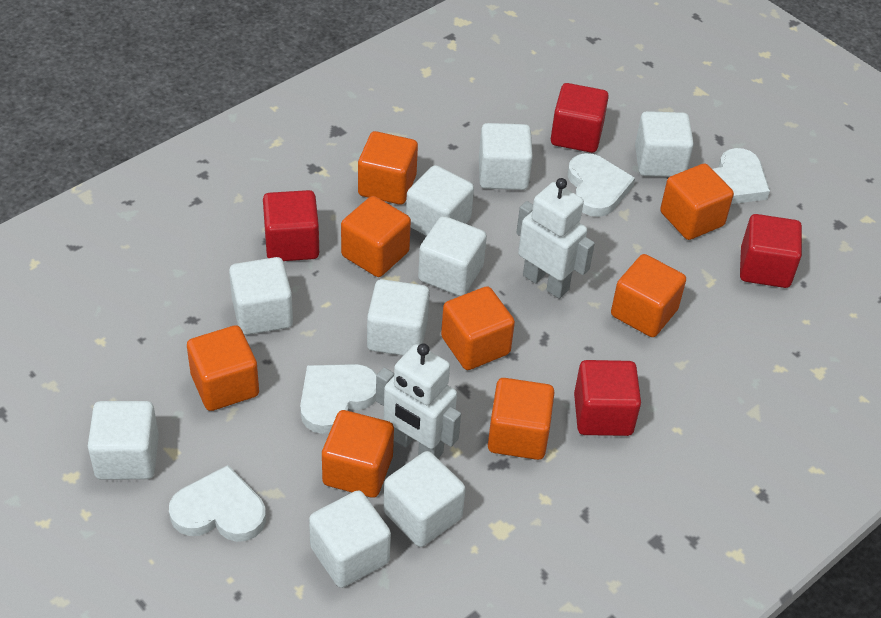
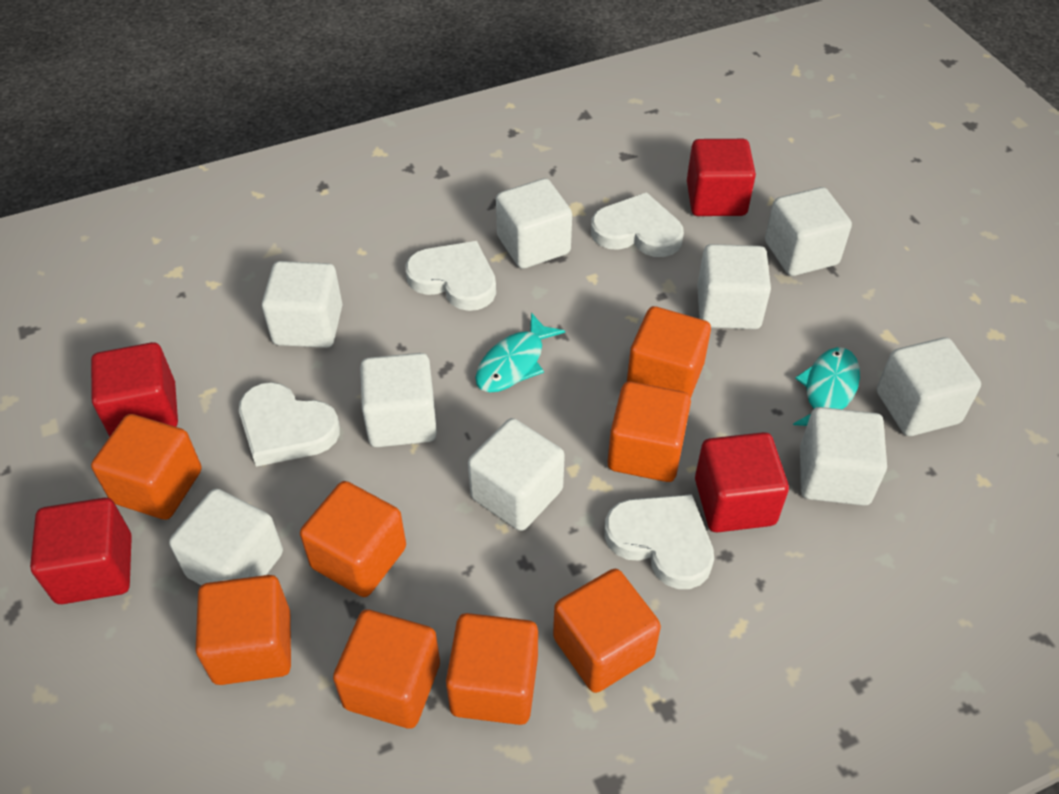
turquoise fish: none = 0 -> [475,313,565,392] [793,347,860,426] = 2
white robot: [376,343,461,458] [516,178,595,299] = 2 -> none = 0

